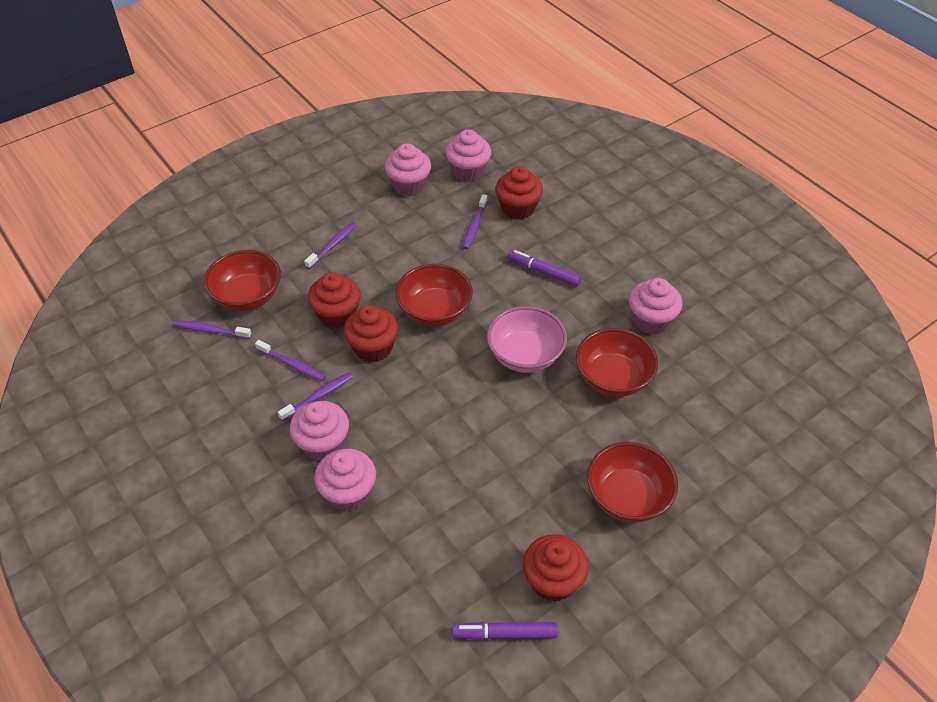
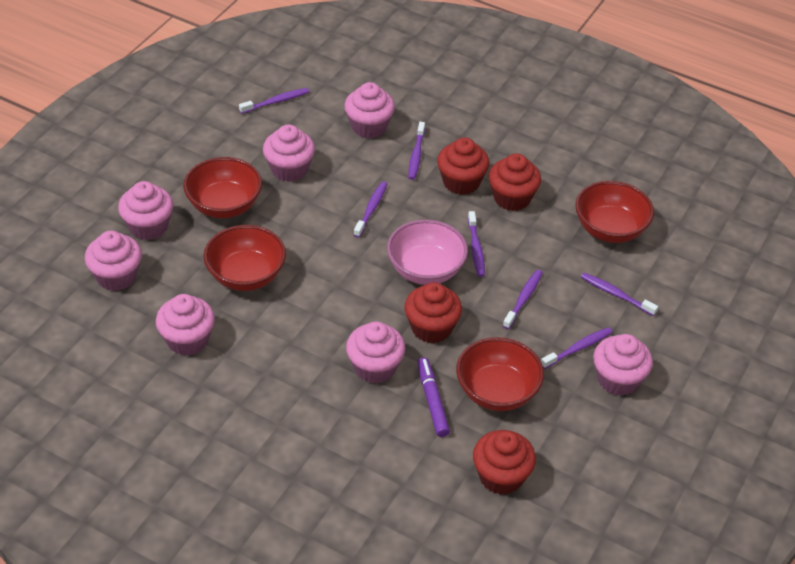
pink cupcake: [290,401,349,461] [314,449,376,511] [385,143,431,196] [445,129,491,182] [629,278,683,335] = 5 -> [85,231,142,291] [118,181,173,240] [156,294,215,356] [263,124,315,182] [344,82,395,138] [346,321,405,384] [593,334,653,396] = 7
purple marker: [452,622,558,640] [508,250,582,287] = 2 -> [417,357,450,437] = 1
purple toothbrush: [174,320,252,339] [255,340,326,381] [278,372,353,421] [304,222,357,269] [462,194,488,249] = 5 -> [239,88,309,114] [354,182,387,238] [408,122,425,180] [468,211,485,277] [503,270,543,329] [541,327,612,369] [581,273,658,316] = 7

